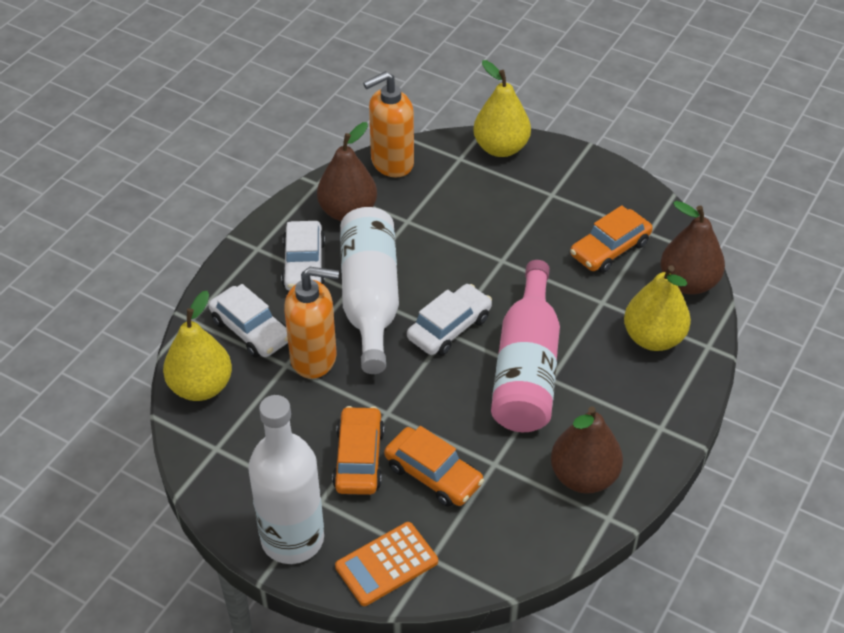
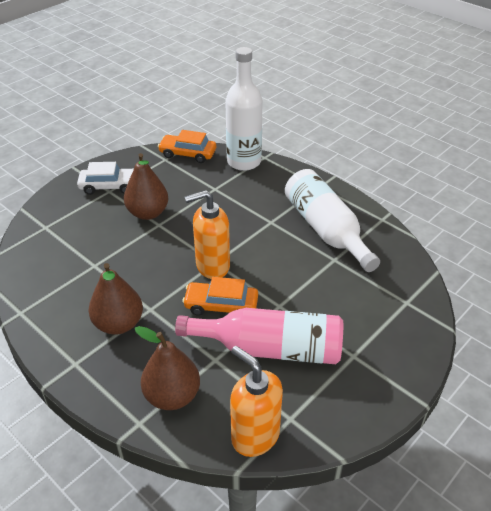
orange calculator: [335,522,438,606] = 1 -> none = 0
orange car: [332,406,385,495] [384,426,484,507] [570,205,653,273] = 3 -> [158,130,216,163] [182,277,258,316] = 2
white car: [209,284,288,358] [281,221,325,291] [407,284,492,356] = 3 -> [77,162,134,195] = 1
yellow pear: [163,291,232,401] [473,60,531,157] [624,265,691,351] = 3 -> none = 0

